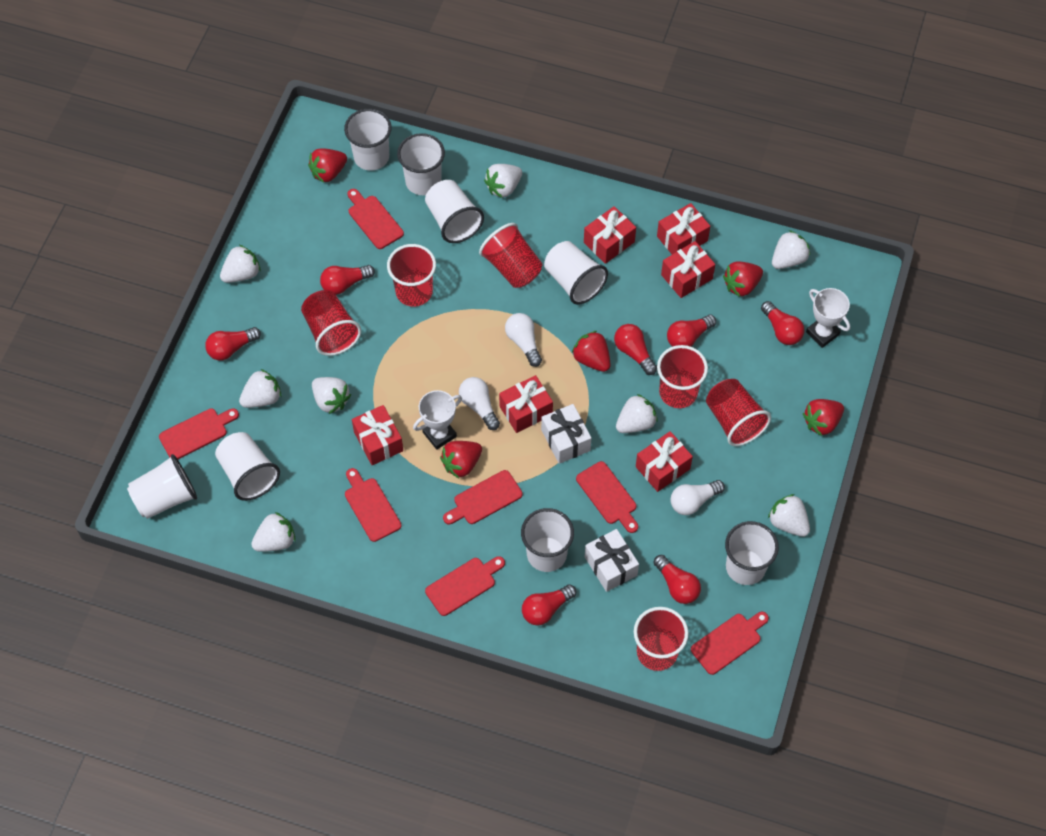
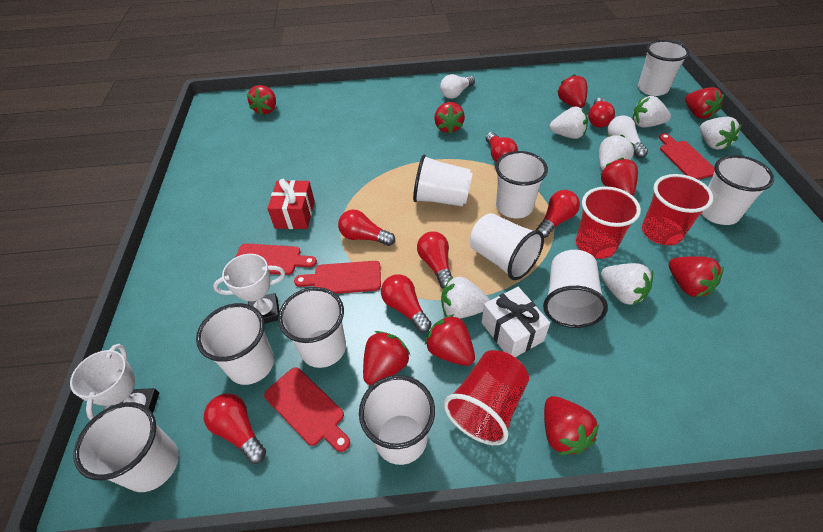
red cup: [301,290,361,356] [387,244,436,306] [479,223,543,288] [634,607,688,671] [657,345,708,408] [706,379,771,446] = 6 -> [444,350,529,445] [576,186,641,259] [642,174,713,245] = 3
red cutting board: [159,408,239,459] [345,468,401,542] [348,189,404,249] [425,556,505,616] [443,470,522,524] [576,461,638,533] [691,612,769,675] = 7 -> [236,243,317,275] [264,367,350,452] [294,261,381,294] [659,133,715,180] = 4
red gift: [352,405,403,465] [499,375,553,433] [584,206,636,264] [636,431,693,492] [657,203,710,254] [661,241,715,298] = 6 -> [267,179,315,229] = 1
red strawberry: [308,148,347,183] [440,441,482,478] [572,331,611,372] [723,261,763,297] [803,399,844,436] = 5 -> [247,85,276,115] [363,331,410,385] [425,314,475,366] [434,102,465,134] [544,396,599,455] [557,74,587,108] [600,158,638,196] [669,256,724,297] [685,87,724,119] = 9
white cup: [127,454,197,519] [215,432,280,501] [344,109,392,171] [397,133,445,195] [425,180,484,243] [521,508,574,572] [544,241,608,305] [725,521,779,585] = 8 -> [74,402,179,492] [196,303,274,385] [278,287,346,368] [359,375,435,465] [413,155,473,207] [470,213,544,280] [495,151,548,218] [543,250,608,328] [638,40,689,96] [701,155,774,225] = 10
white gift: [541,404,591,464] [585,529,639,592] = 2 -> [481,287,550,357] = 1
white light bulb: [459,377,500,430] [505,313,542,367] [670,480,725,515] = 3 -> [440,74,475,99] [607,115,648,158] = 2
white strawberry: [220,245,261,283] [239,369,281,408] [251,512,296,552] [312,377,351,414] [484,164,522,198] [616,394,658,433] [768,494,810,537] [772,230,810,269] = 8 -> [441,276,490,319] [549,106,588,139] [599,135,635,170] [601,263,653,305] [632,96,671,128] [700,117,742,150] = 6

